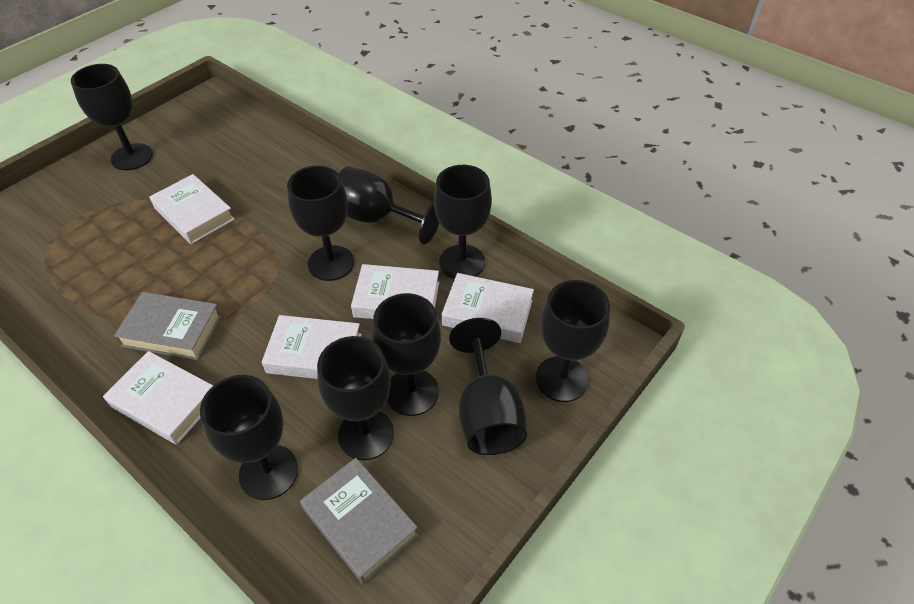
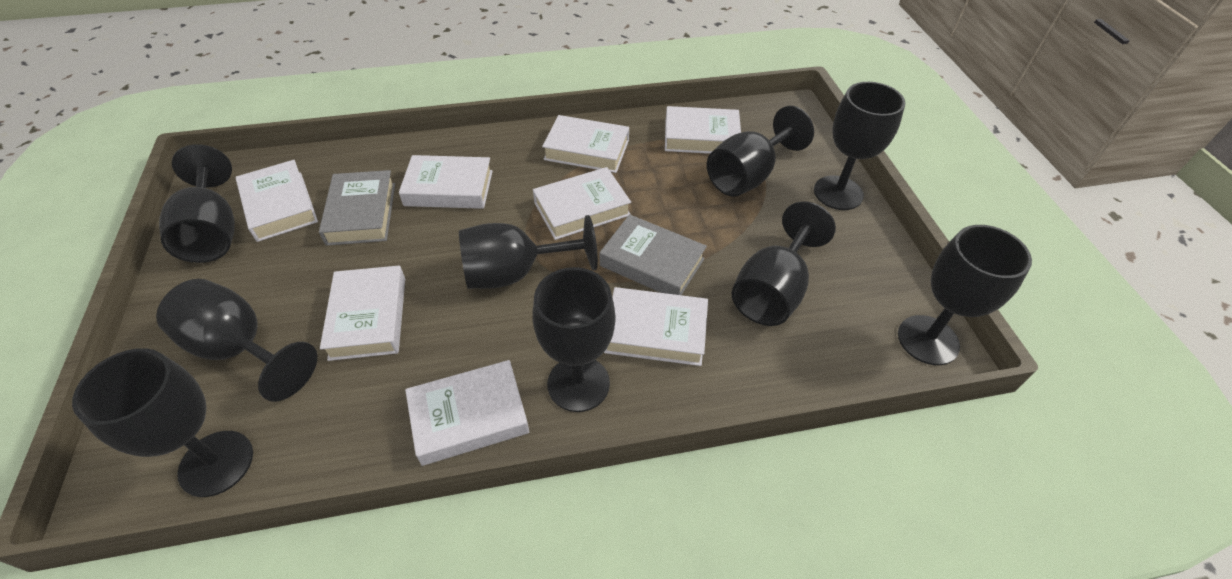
white book: [103,351,213,445] [150,174,235,244] [262,315,362,379] [351,264,439,319] [442,273,534,343] = 5 -> [236,160,318,242] [320,266,405,361] [399,155,493,209] [405,360,529,466] [533,167,631,240] [542,115,629,173] [604,287,708,366] [665,106,741,154] = 8

